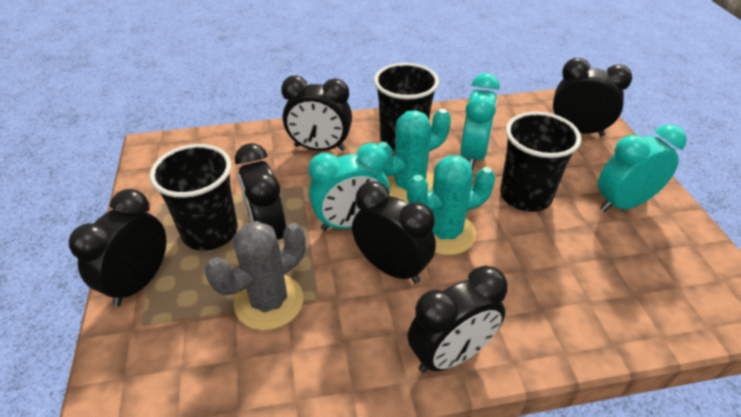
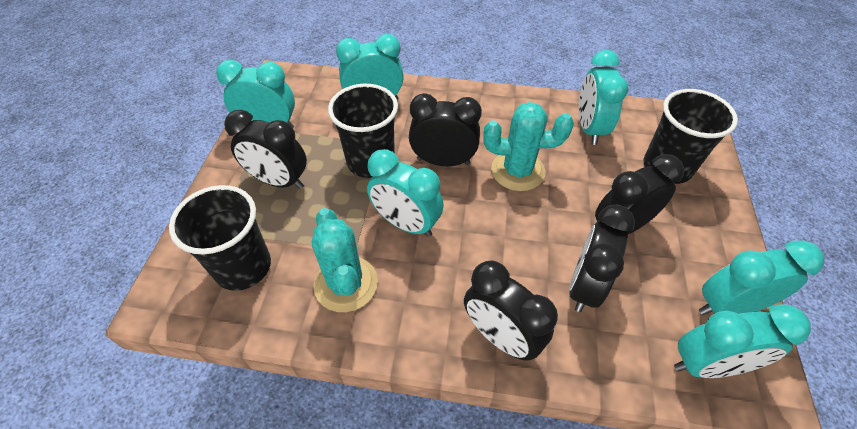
black clock: [69,189,166,307] [235,143,286,240] [281,75,352,151] [352,181,436,284] [408,265,508,373] [553,58,632,136] = 6 -> [224,110,307,189] [409,93,482,166] [464,260,558,361] [569,204,635,312] [595,154,684,234] = 5
grey cactus: [205,221,306,330] = 1 -> none = 0
turquoise clock: [309,143,390,231] [460,73,500,170] [598,124,687,212] = 3 -> [216,60,295,128] [336,34,404,100] [367,149,444,237] [579,50,628,145] [674,304,811,378] [699,241,825,315] = 6

